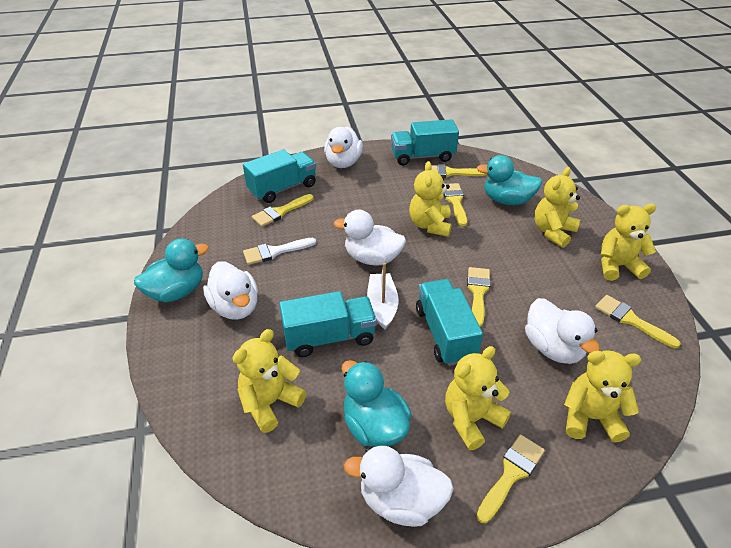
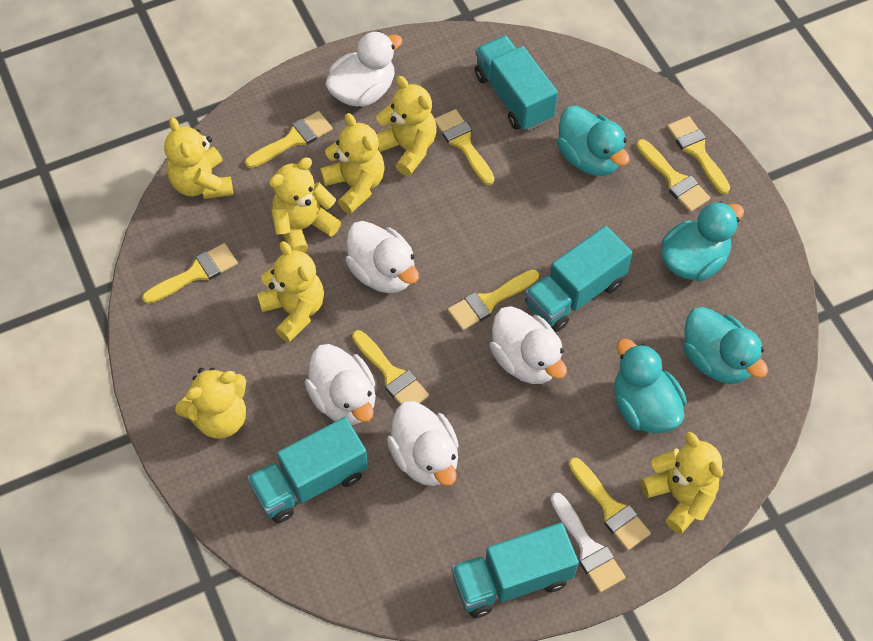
turquoise duck: [134,239,209,302] [342,360,412,447] [477,155,542,205] = 3 -> [557,106,629,176] [614,339,687,433] [661,201,744,281] [683,307,768,384] = 4
white boat: [367,263,399,330] = 1 -> none = 0
yellow brush: [252,194,313,227] [431,164,487,178] [444,183,467,226] [467,267,491,327] [476,434,545,523] [595,295,681,348] = 6 -> [142,243,238,304] [245,111,333,168] [352,330,429,405] [434,109,494,185] [448,269,539,330] [569,458,651,551] [636,139,710,212] [667,116,730,194] = 8
yellow teddy bear: [233,329,306,433] [409,161,452,237] [445,346,511,450] [534,167,580,248] [564,350,641,443] [601,203,656,281] = 6 -> [164,117,233,199] [175,368,246,439] [257,241,324,343] [269,157,341,253] [320,113,385,214] [376,76,436,176] [641,432,723,534] = 7

